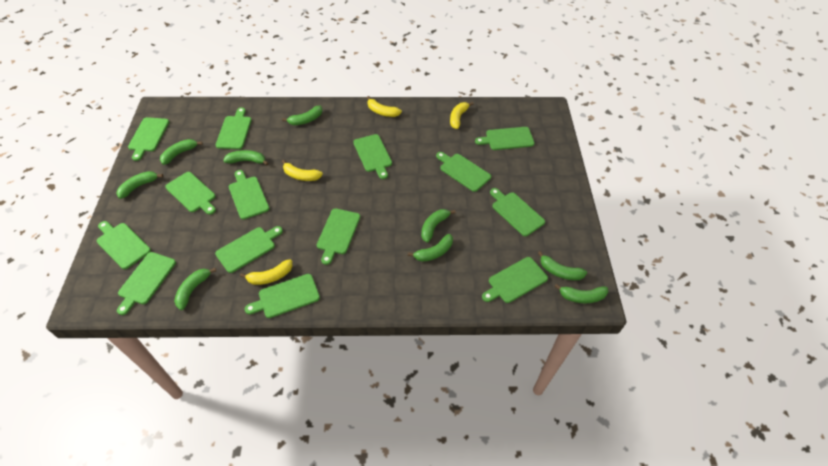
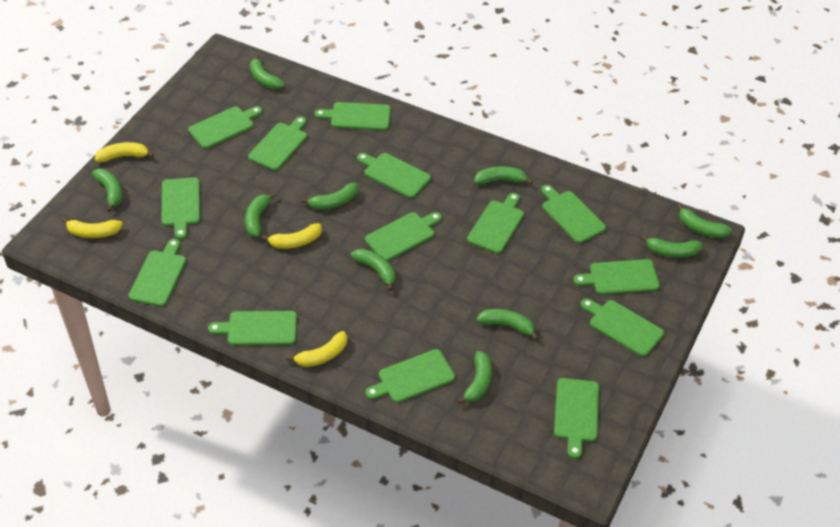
green banana: [116,171,163,199] [160,139,203,165] [174,268,216,310] [223,150,268,165] [282,106,323,125] [408,234,453,262] [421,209,456,243] [538,251,587,280] [554,284,608,303] = 9 -> [92,169,122,212] [245,192,276,237] [250,55,284,89] [301,183,358,210] [351,249,395,291] [457,351,492,404] [474,166,533,185] [477,309,539,340] [641,235,702,258] [677,204,732,238] = 10

